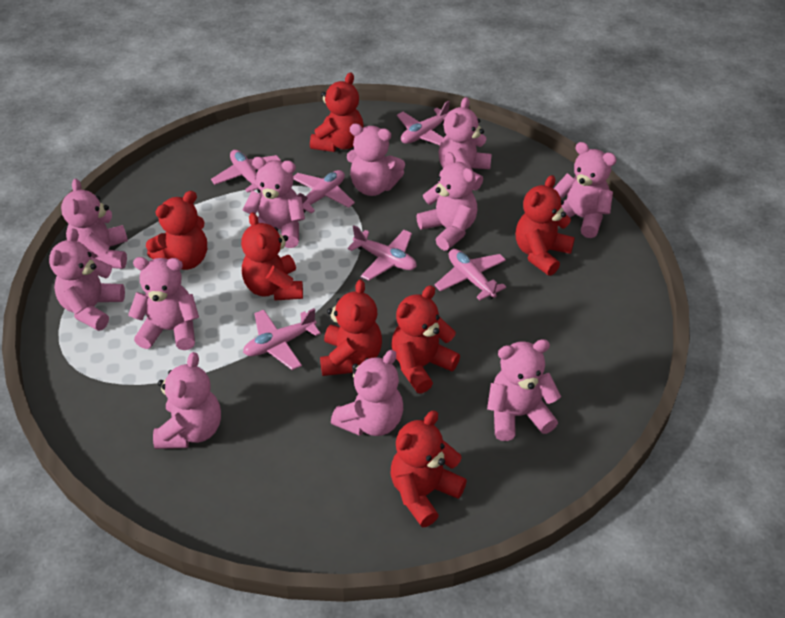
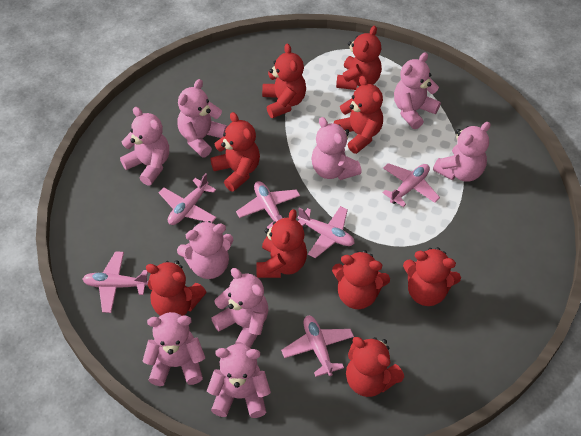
pink teddy bear: [49,228,125,331] [61,179,128,269] [128,257,199,350] [153,352,221,449] [243,157,305,248] [331,350,403,436] [347,124,405,196] [416,152,477,251] [439,97,492,190] [487,339,561,441] [553,142,617,238] = 11 -> [120,107,169,186] [142,312,205,386] [177,79,228,158] [177,221,234,279] [207,344,271,418] [211,268,269,348] [311,117,362,180] [394,52,441,129] [433,122,490,182] = 9
red teddy bear: [146,191,207,270] [241,212,303,301] [310,72,363,152] [320,279,382,376] [391,285,460,394] [391,411,467,527] [516,175,575,276] = 7 -> [146,260,206,316] [210,112,260,192] [256,209,307,278] [262,43,306,118] [332,250,390,309] [334,76,383,154] [336,26,382,90] [346,337,404,397] [403,247,461,306] = 9

